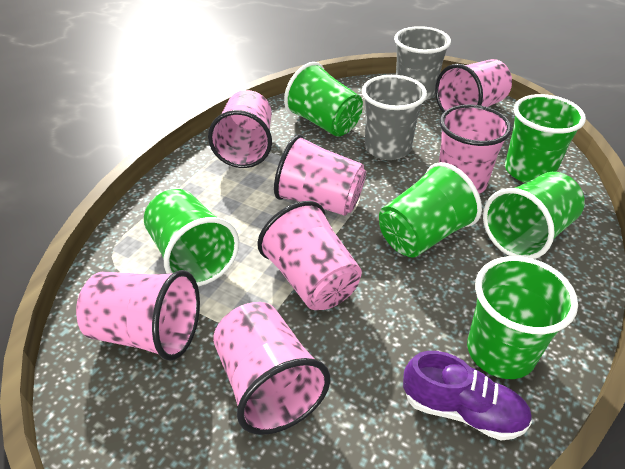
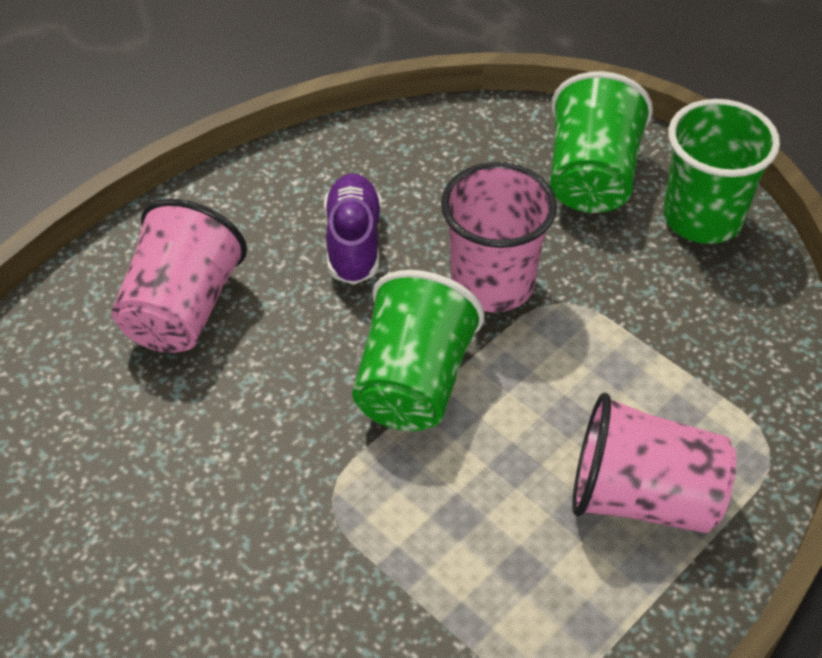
green cup: [144,189,239,286] [284,62,363,137] [379,162,482,258] [467,256,578,379] [483,172,585,259] [505,94,586,183] = 6 -> [352,270,484,431] [550,71,653,213] [663,99,780,244] = 3
grey cup: [362,75,427,160] [394,26,451,101] = 2 -> none = 0
pink cup: [76,270,200,361] [208,90,272,168] [213,302,330,435] [257,201,362,310] [274,134,366,216] [435,59,512,113] [439,105,512,194] = 7 -> [112,199,247,353] [441,162,557,312] [572,393,736,533] = 3

